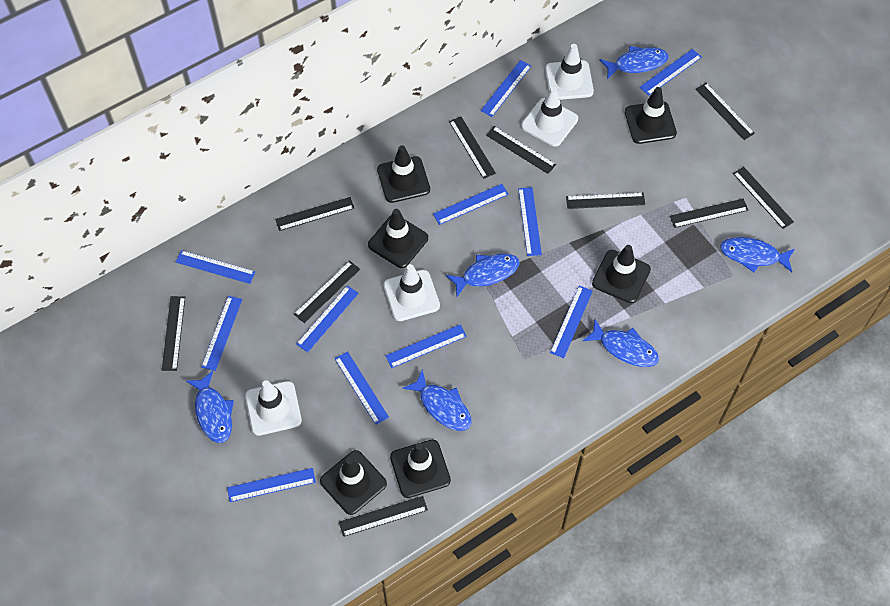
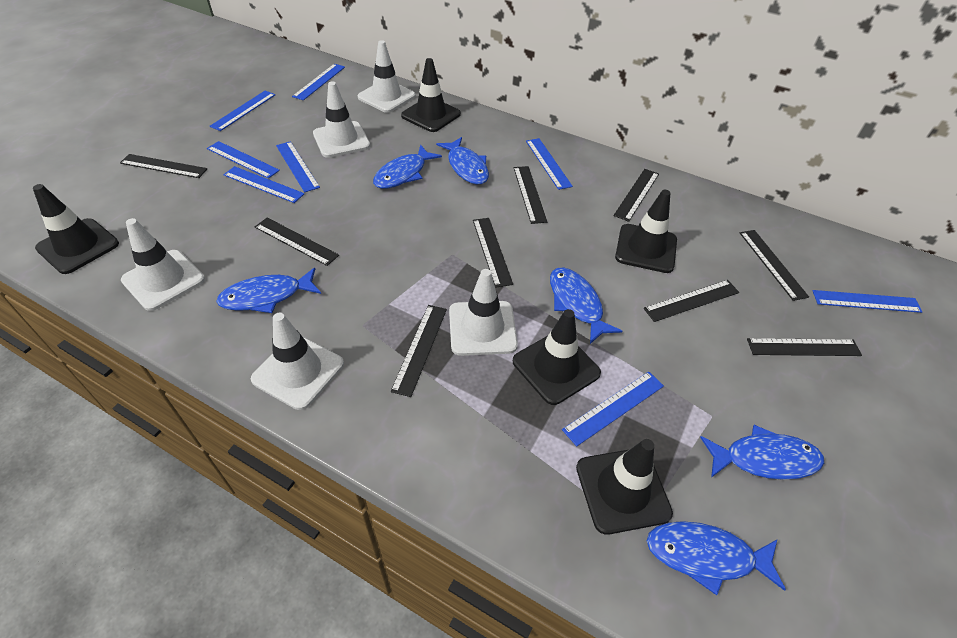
black ruler: [162,296,185,371] [275,197,355,231] [294,261,360,323] [339,496,428,537] [449,117,496,179] [486,126,556,174] [566,193,645,209] [670,199,748,228] [696,83,755,140] [733,167,794,229] = 10 -> [120,154,207,178] [255,217,339,266] [391,305,447,397] [473,218,513,288] [514,166,547,224] [614,169,659,222] [643,280,739,322] [740,230,809,301] [747,338,862,356] = 9
black traffic cone: [320,450,387,515] [368,209,428,268] [377,145,430,203] [390,440,451,498] [592,245,651,303] [625,87,677,144] = 6 -> [33,184,119,274] [401,58,461,132] [513,309,601,405] [576,439,673,535] [615,190,677,273] = 5
blue ruler: [176,250,255,284] [201,296,242,371] [227,468,316,502] [296,286,359,352] [335,351,389,425] [386,324,467,368] [433,184,509,225] [481,60,532,117] [518,187,542,256] [550,286,593,358] [640,49,702,96] = 11 -> [207,141,280,178] [210,91,276,131] [224,166,305,203] [276,141,320,192] [292,64,345,100] [526,138,573,190] [562,371,664,446] [813,290,922,313] = 8
white traffic cone: [245,380,302,436] [383,264,440,321] [521,87,578,147] [545,44,594,100] = 4 -> [121,218,205,311] [251,313,344,410] [313,81,370,158] [357,40,416,113] [449,269,518,356] = 5

